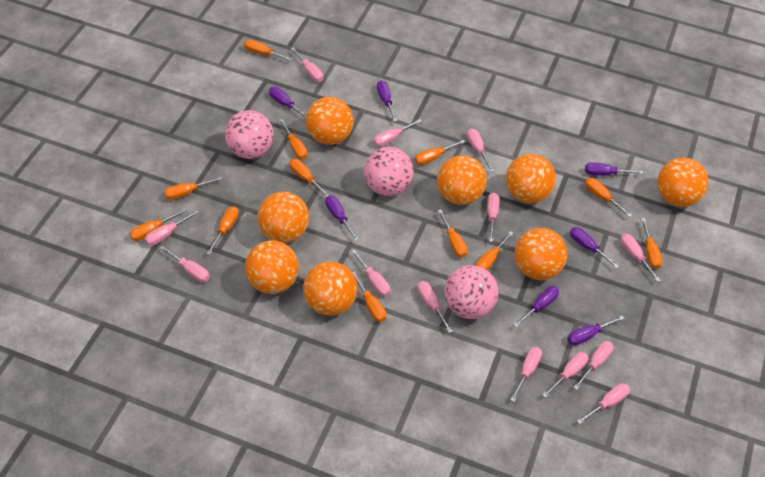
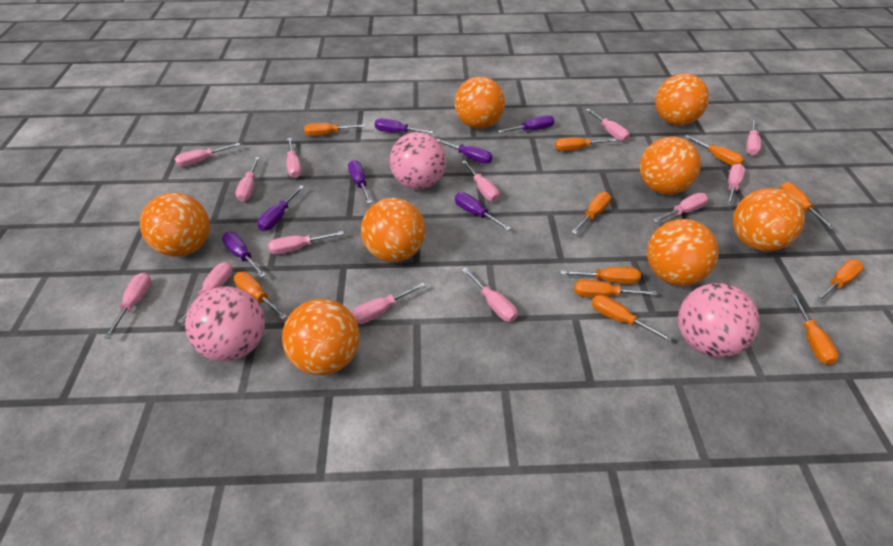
orange screwdriver: [130,208,187,241] [164,176,223,200] [206,207,239,255] [244,40,293,61] [279,119,308,160] [290,159,329,197] [352,272,386,322] [415,140,465,165] [437,209,467,258] [475,231,513,271] [585,178,632,217] [641,218,663,269] = 12 -> [234,272,287,320] [304,123,366,136] [555,137,616,151] [560,267,641,284] [571,192,611,234] [574,280,657,298] [592,295,673,342] [684,135,744,166] [780,182,835,230] [791,294,839,365] [816,259,864,302] = 11

